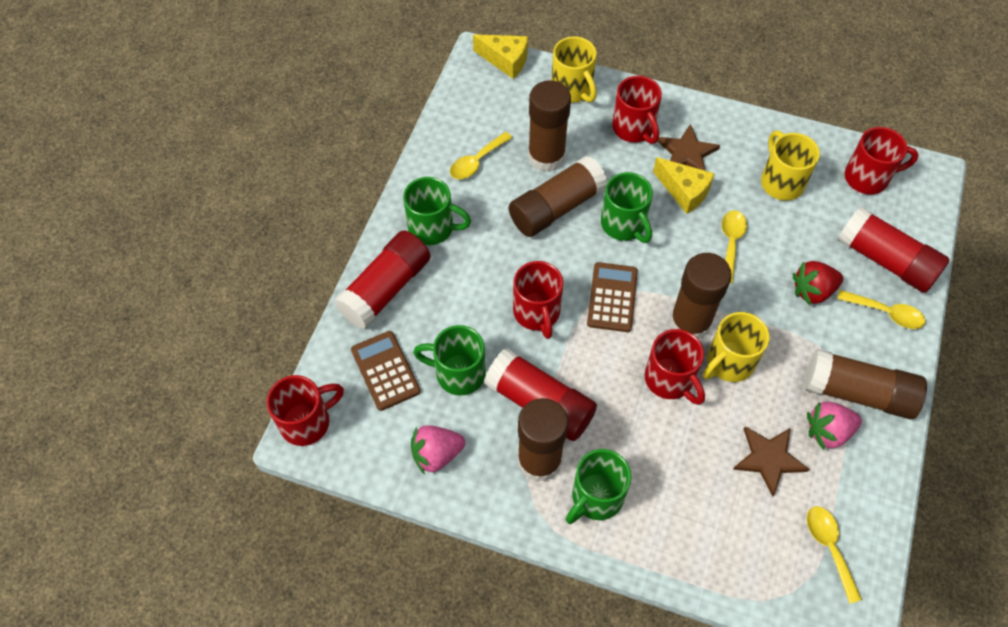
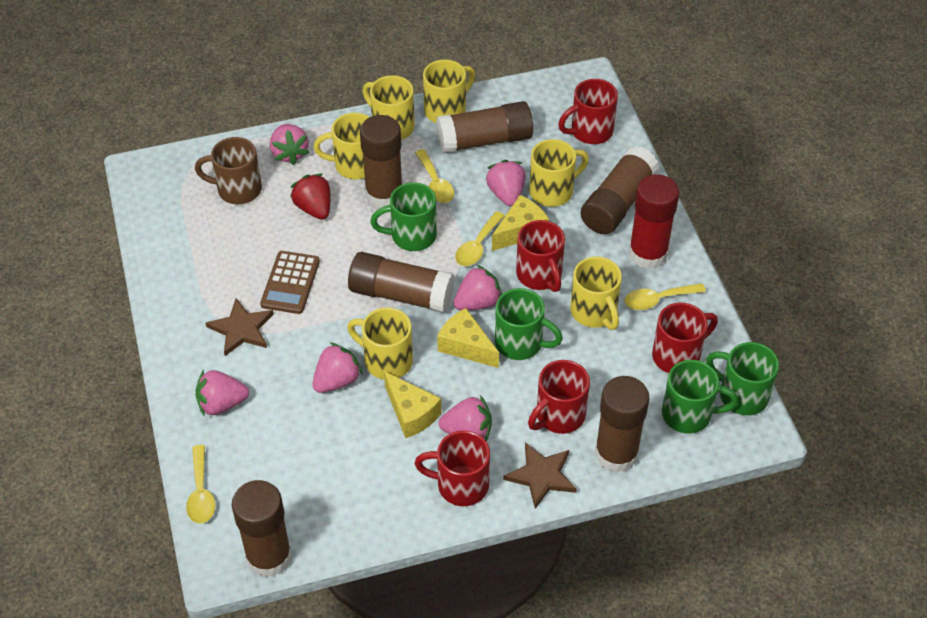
brown calculator: [351,331,421,411] [587,262,638,332] = 2 -> [260,251,320,314] = 1
brown glue stick: [509,156,607,237] [518,398,569,482] [528,80,571,172] [670,253,732,339] [805,349,927,419] = 5 -> [232,480,292,578] [348,252,455,313] [360,115,402,207] [436,101,533,153] [581,146,659,234] [595,376,649,473] = 6
brown mug: none = 0 -> [195,137,262,204] = 1
pink strawberry: [411,425,465,475] [807,402,862,450] = 2 -> [195,370,249,415] [270,124,310,165] [313,342,363,393] [439,395,492,441] [453,265,502,311] [486,160,526,206] = 6
red glue stick: [334,231,431,329] [484,348,597,441] [837,207,950,293] = 3 -> [629,174,680,269] = 1
yellow cheese: [473,34,528,79] [653,157,715,214] = 2 -> [384,371,441,438] [437,308,499,368] [492,195,549,251] = 3
yellow mug: [551,36,597,103] [703,312,770,382] [761,130,820,201] = 3 -> [314,113,369,179] [347,307,413,379] [363,75,415,140] [423,60,475,123] [529,139,589,207] [570,257,622,330] = 6

